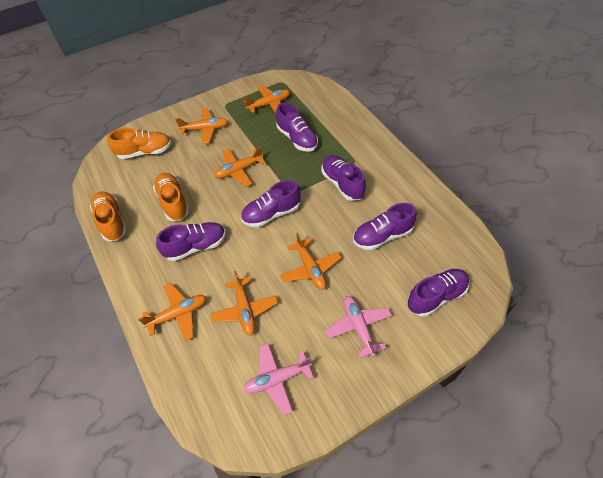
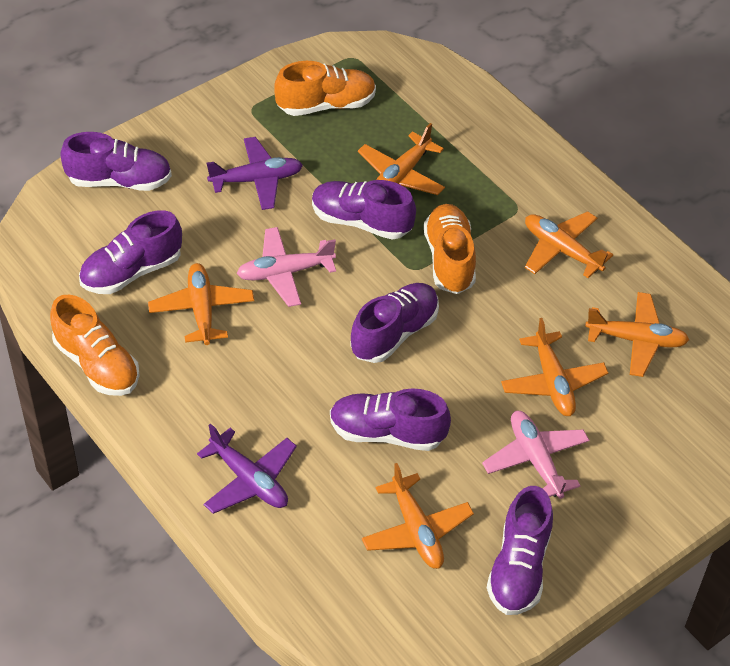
purple plane: none = 0 -> [197,424,297,514] [207,137,303,210] = 2

